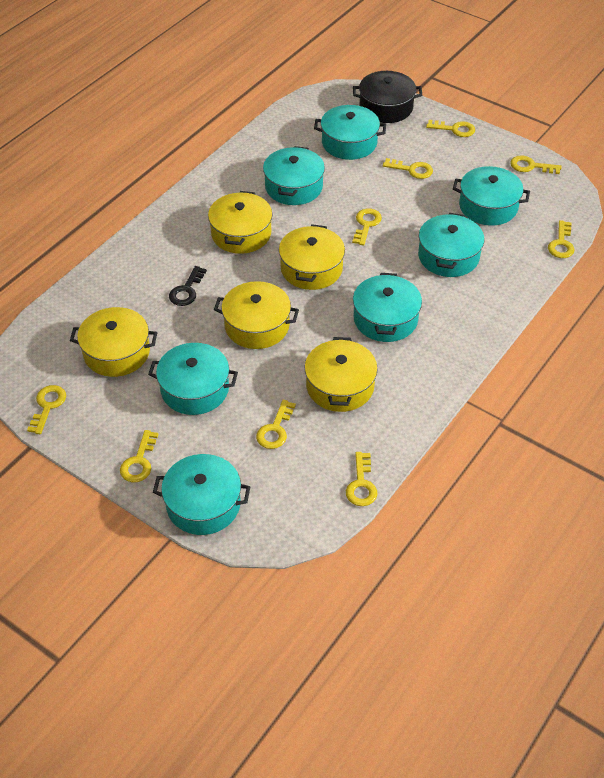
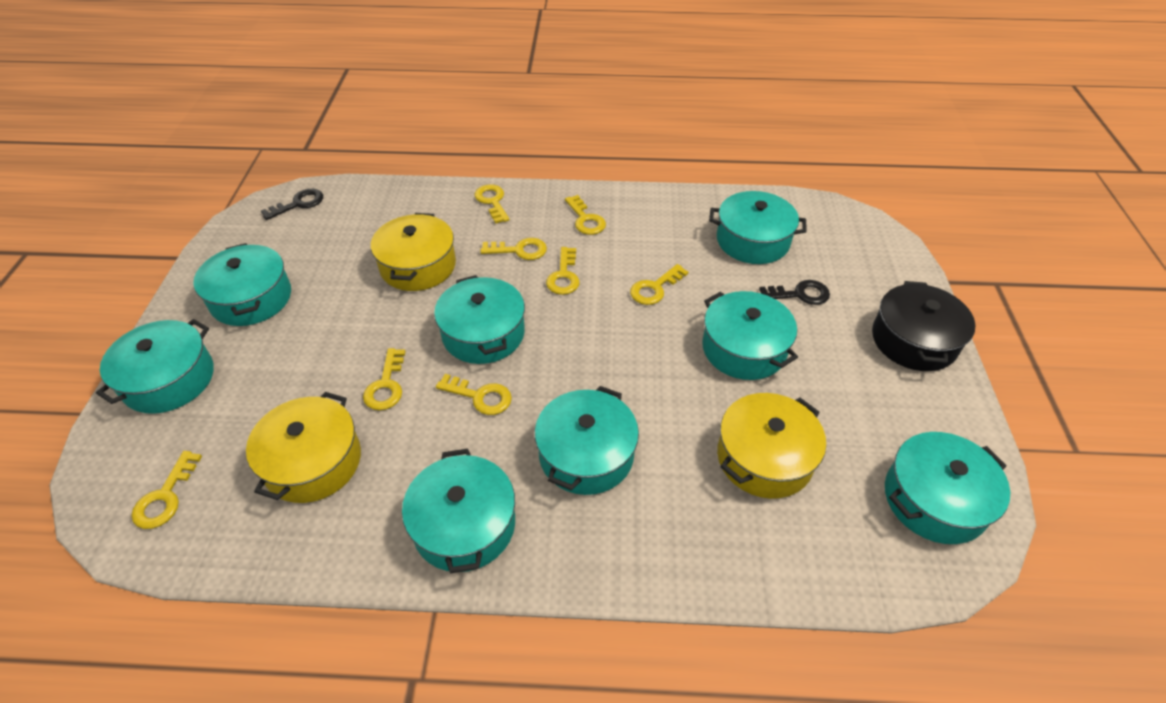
black key: [169,266,207,306] = 1 -> [261,189,323,220] [759,280,830,305] = 2
turquoise pot: [148,343,238,415] [153,454,250,535] [263,146,325,205] [314,105,386,160] [353,273,422,342] [418,213,485,277] [453,166,530,226] = 7 -> [96,319,214,414] [193,243,291,326] [402,449,515,573] [434,275,525,364] [535,386,639,495] [702,291,798,380] [709,191,807,264] [885,432,1010,544] = 8
yellow key: [27,385,66,434] [120,430,159,482] [256,400,296,449] [346,452,378,506] [352,208,382,245] [383,158,433,179] [426,120,475,137] [510,155,561,174] [548,220,574,258] = 9 -> [131,451,202,529] [363,348,406,410] [436,374,512,415] [475,184,510,224] [481,238,547,260] [546,247,579,295] [565,195,606,235] [630,264,688,305] = 8
yellow pot: [70,307,157,377] [208,191,272,254] [214,281,299,349] [279,224,345,290] [304,337,378,412] = 5 -> [246,392,361,503] [371,213,456,291] [717,393,826,499] = 3

